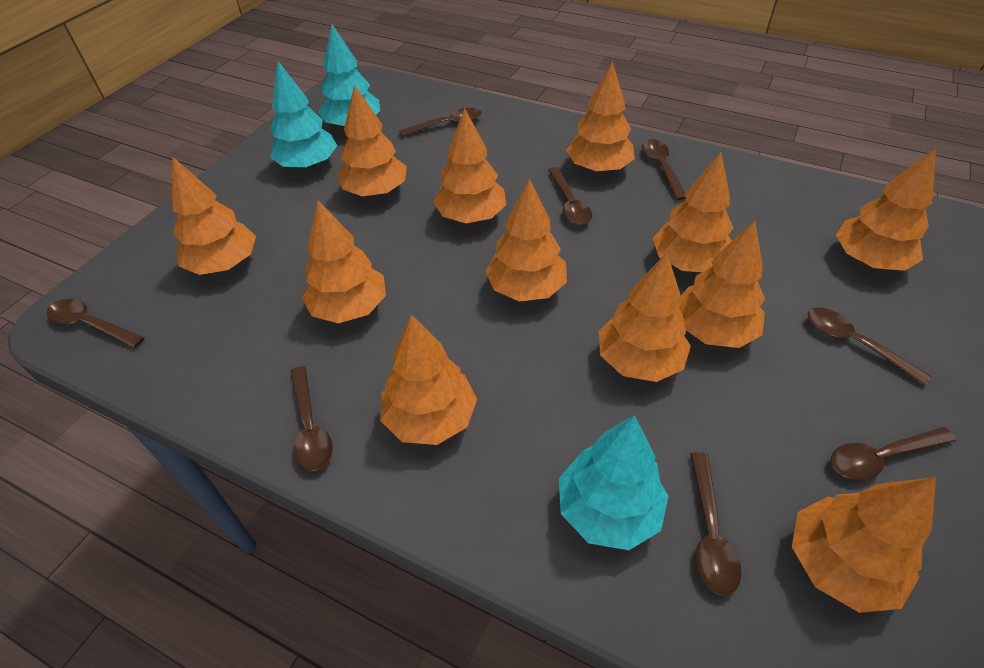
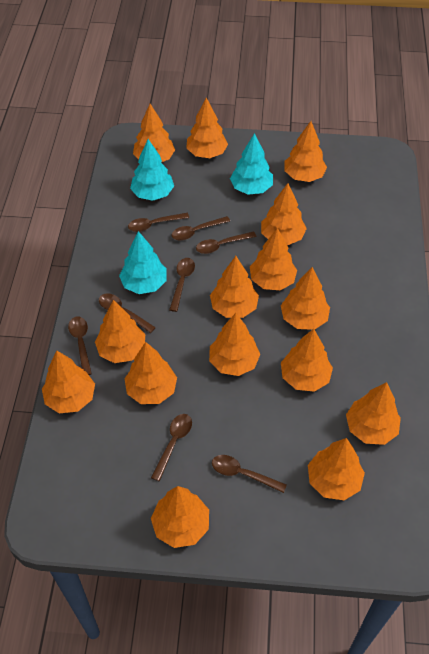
orange tree: [172,156,256,275] [302,200,386,323] [337,85,407,197] [380,314,477,445] [433,108,506,223] [485,179,567,302] [566,61,635,173] [599,252,691,382] [653,152,733,272] [679,221,765,348] [792,477,936,613] [836,148,936,271] = 12 -> [42,351,95,413] [95,300,145,363] [124,342,177,404] [133,104,175,162] [151,486,209,548] [186,97,228,158] [209,313,260,376] [210,256,259,318] [250,228,297,290] [261,183,307,245] [281,267,330,330] [281,329,333,392] [285,121,327,182] [308,438,365,500] [346,382,401,445] = 15

